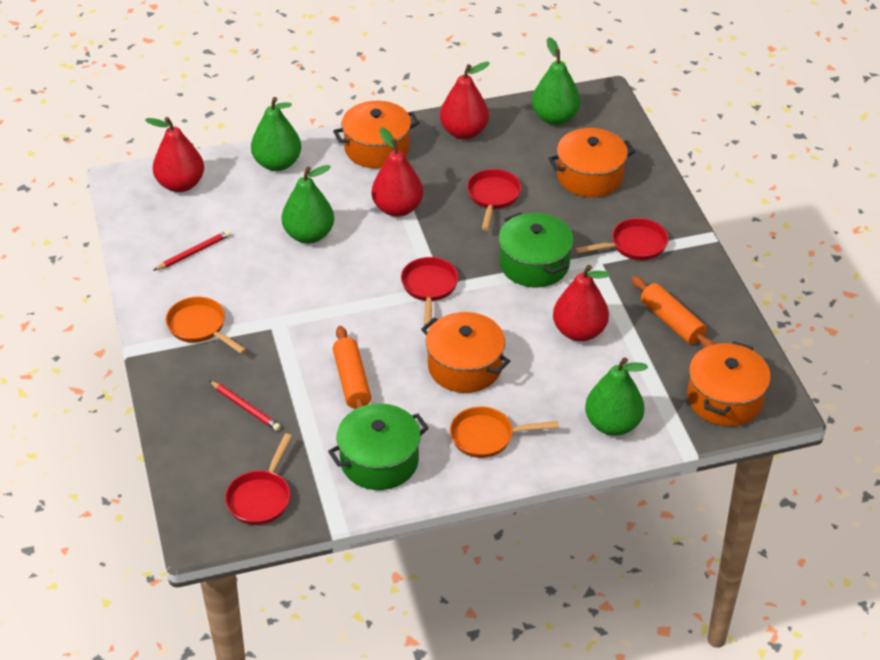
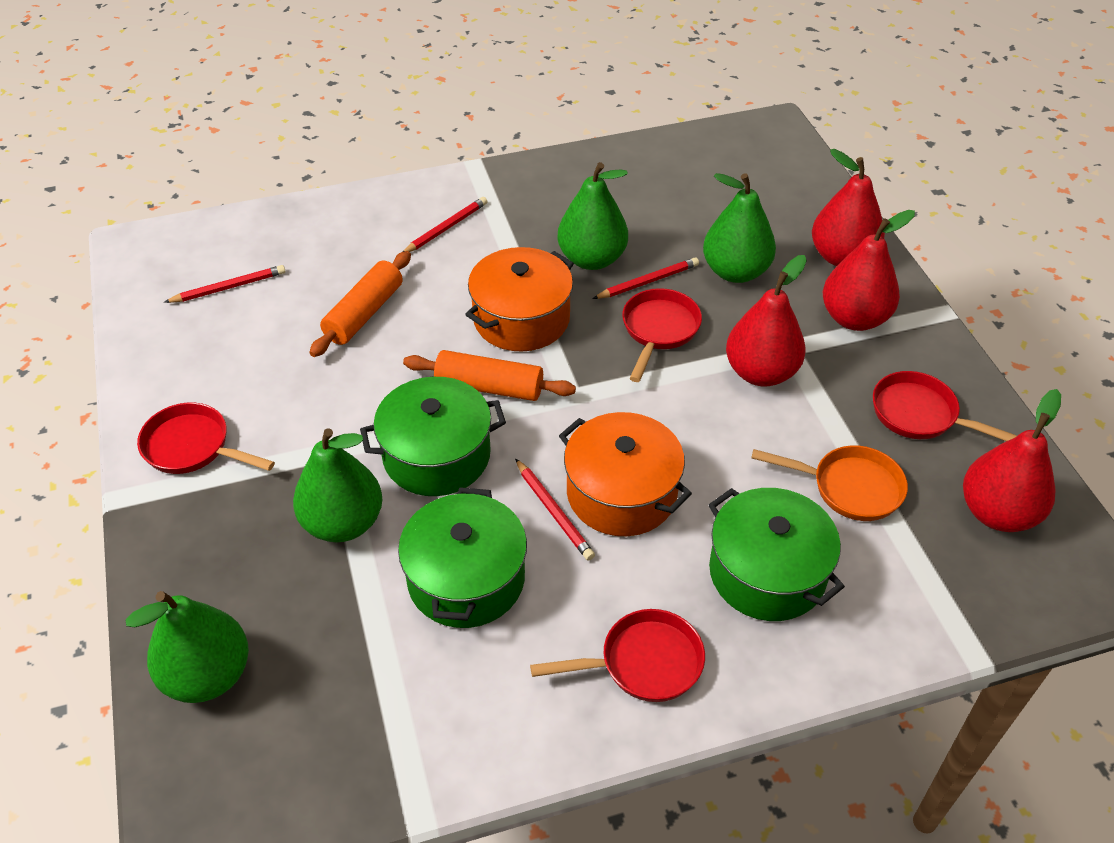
green pot: [328,403,429,490] [498,212,574,287] = 2 -> [360,377,506,496] [398,487,527,628] [709,488,845,621] = 3
orange pan: [166,297,246,354] [450,406,559,458] = 2 -> [751,445,908,521] = 1
orange pot: [333,101,419,169] [421,312,510,393] [548,128,635,197] [687,341,771,426] = 4 -> [465,247,574,351] [559,412,692,536] = 2
red pencil: [153,230,231,271] [209,381,281,431] = 2 -> [164,265,285,303] [403,197,488,252] [515,458,595,561] [592,257,699,299] = 4

